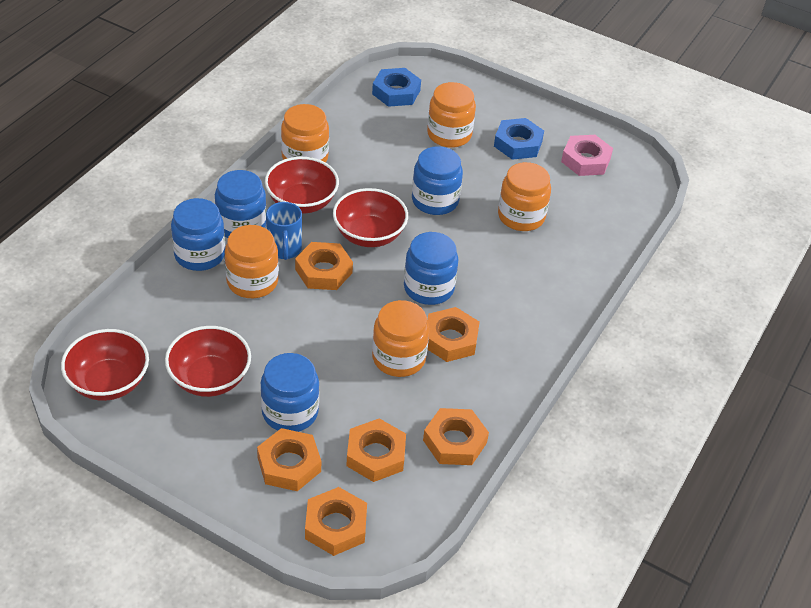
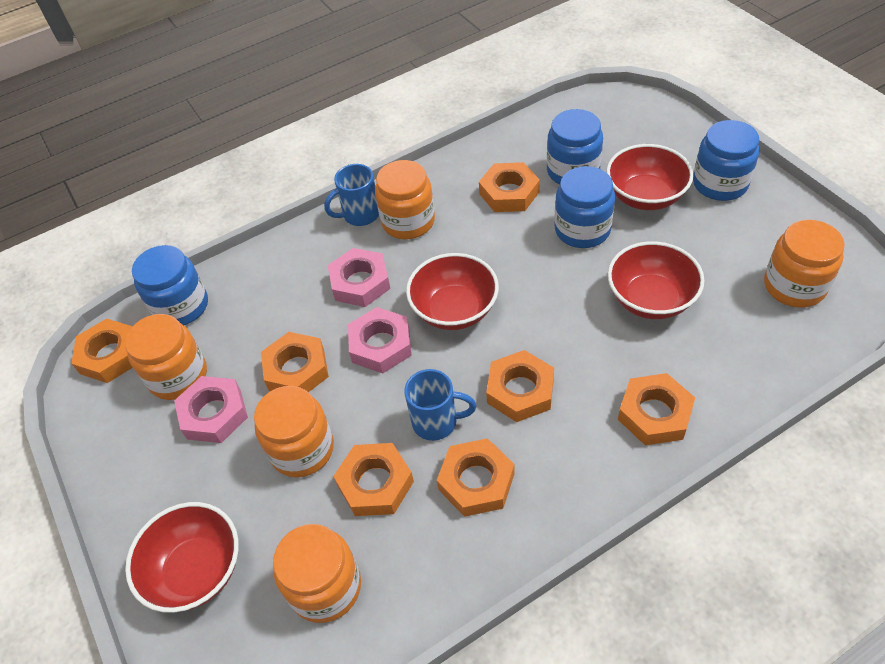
blue jar: [171,198,225,271] [215,170,266,238] [261,353,319,432] [404,232,458,305] [412,146,463,215] = 5 -> [132,245,208,325] [547,109,603,184] [554,166,615,248] [693,120,759,201] = 4
blue mug: [266,202,302,260] = 1 -> [324,164,379,226] [404,369,476,441] = 2
blue nut: [372,68,421,107] [494,118,544,160] = 2 -> none = 0
orange nut: [257,428,321,491] [295,242,353,290] [305,487,367,556] [346,418,406,482] [423,408,489,465] [427,307,480,362] = 6 -> [72,319,133,383] [261,332,329,392] [333,443,414,516] [437,438,515,517] [479,162,540,212] [486,350,554,422] [618,373,695,445] = 7
pink nut: [561,135,613,176] = 1 -> [174,376,248,443] [328,248,390,307] [348,307,412,373] = 3

